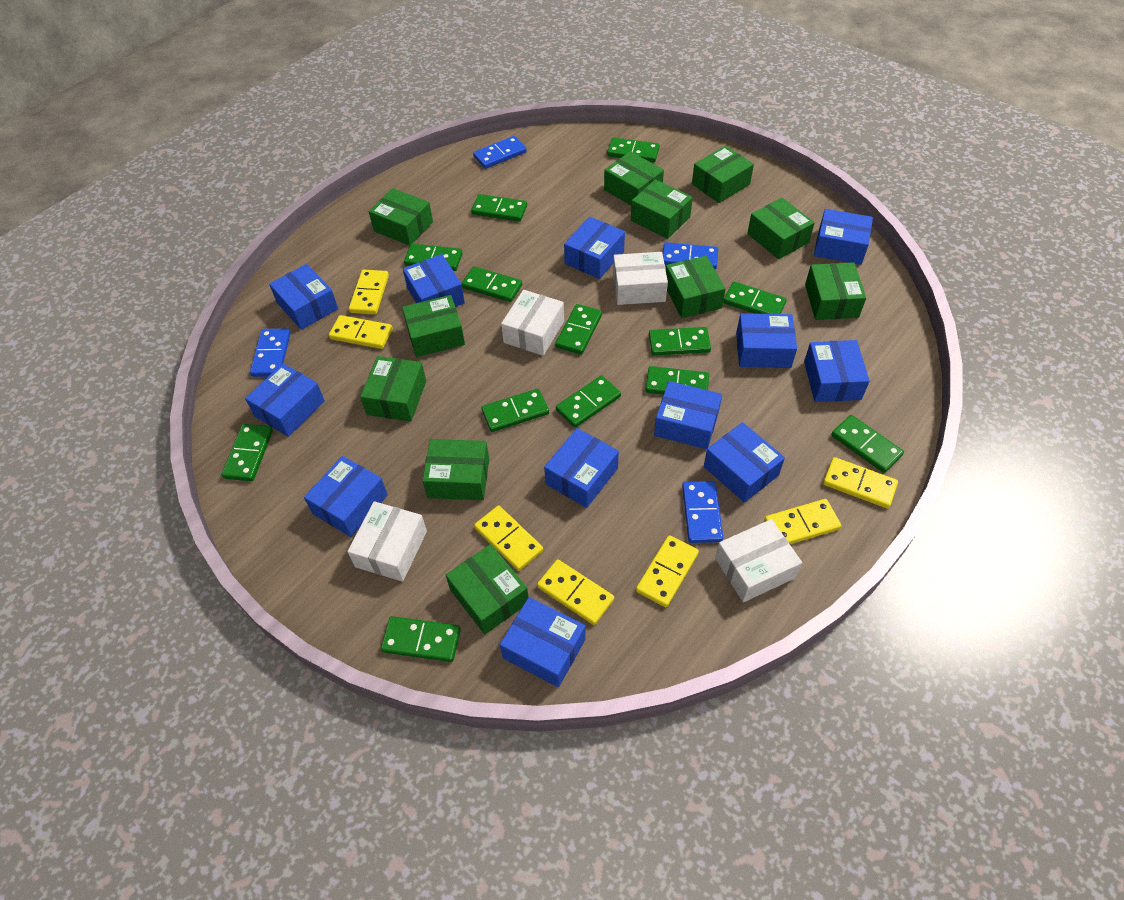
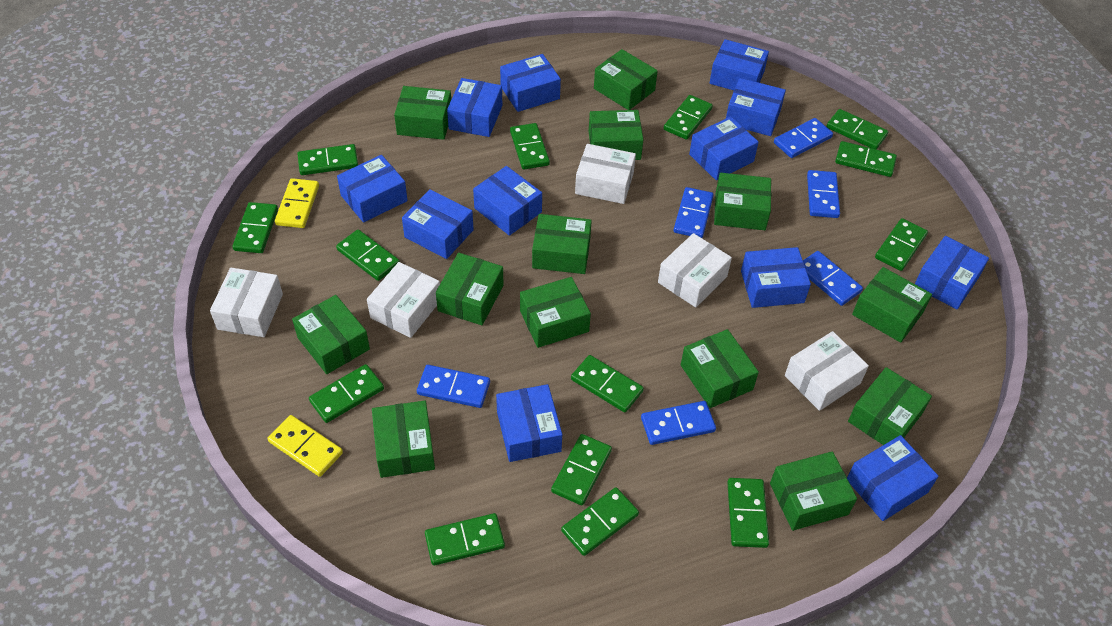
blue domino: [250,328,291,377] [473,136,527,169] [663,242,718,269] [682,481,723,543] = 4 -> [417,365,490,408] [641,401,716,445] [674,187,714,238] [774,118,833,158] [803,251,863,306] [807,170,840,218] = 6
green box: [360,356,426,422] [369,188,433,246] [402,295,465,357] [422,439,489,500] [446,544,529,634] [604,151,664,205] [631,179,693,239] [666,256,726,318] [692,146,754,203] [747,198,815,259] [805,262,866,320] = 11 -> [292,295,370,374] [372,401,435,478] [394,86,451,140] [436,253,504,325] [520,277,591,348] [532,214,592,274] [589,110,643,160] [594,49,658,110] [681,329,759,408] [714,173,771,230] [770,452,857,531] [848,367,932,445] [852,267,932,343] = 13
green domino: [221,424,273,481] [381,616,461,662] [404,244,463,271] [462,266,522,302] [471,194,527,222] [481,389,549,432] [555,304,602,355] [556,375,621,428] [607,138,660,163] [645,366,709,395] [649,327,711,356] [723,282,787,314] [831,415,904,473] = 13 -> [232,202,278,253] [297,144,358,175] [309,364,384,423] [336,229,400,281] [425,513,505,566] [510,123,550,170] [551,434,612,505] [561,487,639,556] [571,355,644,412] [664,95,713,140] [727,478,769,548] [827,109,888,149] [835,141,897,177] [875,218,928,271] = 14
white box: [347,501,427,582] [501,290,564,356] [613,252,668,305] [715,519,802,602] = 4 -> [210,268,283,337] [367,262,440,338] [575,144,636,204] [658,233,732,307] [785,331,869,411] = 5
yellow domino: [329,315,393,349] [349,270,389,315] [474,506,543,571] [537,559,614,625] [636,535,699,607] [764,499,841,544] [823,457,898,508] = 7 -> [268,415,343,477] [275,178,319,228] = 2

